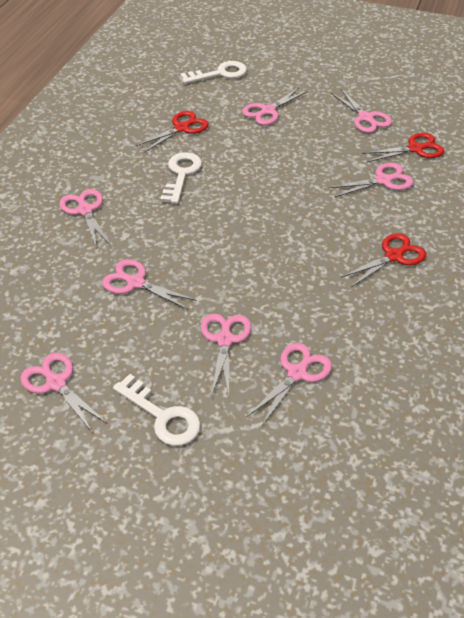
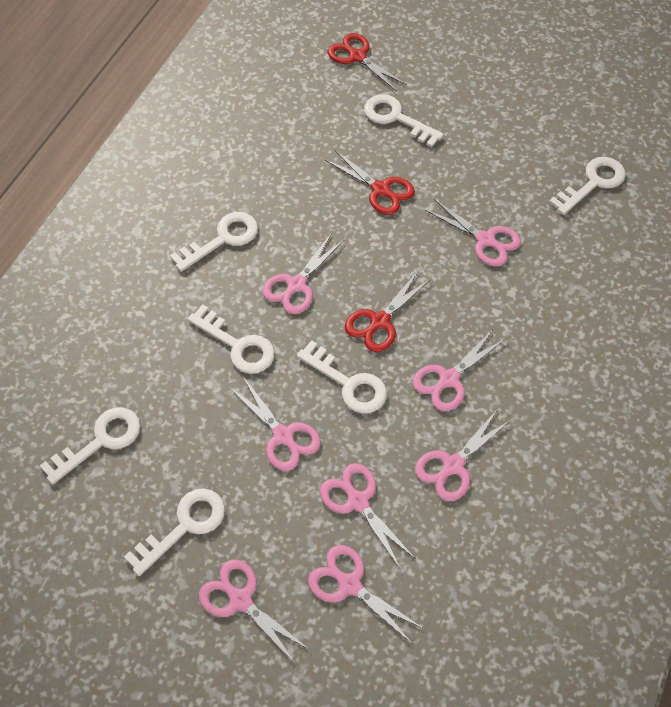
white key: [113,374,201,446] [160,152,202,204] [180,61,247,84] = 3 -> [40,407,140,485] [124,488,225,576] [170,212,258,272] [188,304,275,374] [297,340,387,413] [364,94,444,148] [549,157,626,215] = 7

